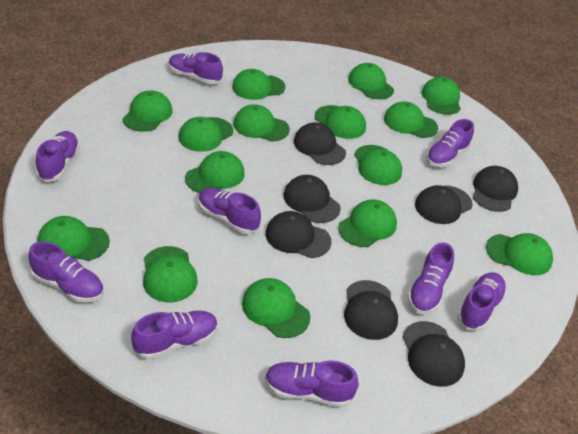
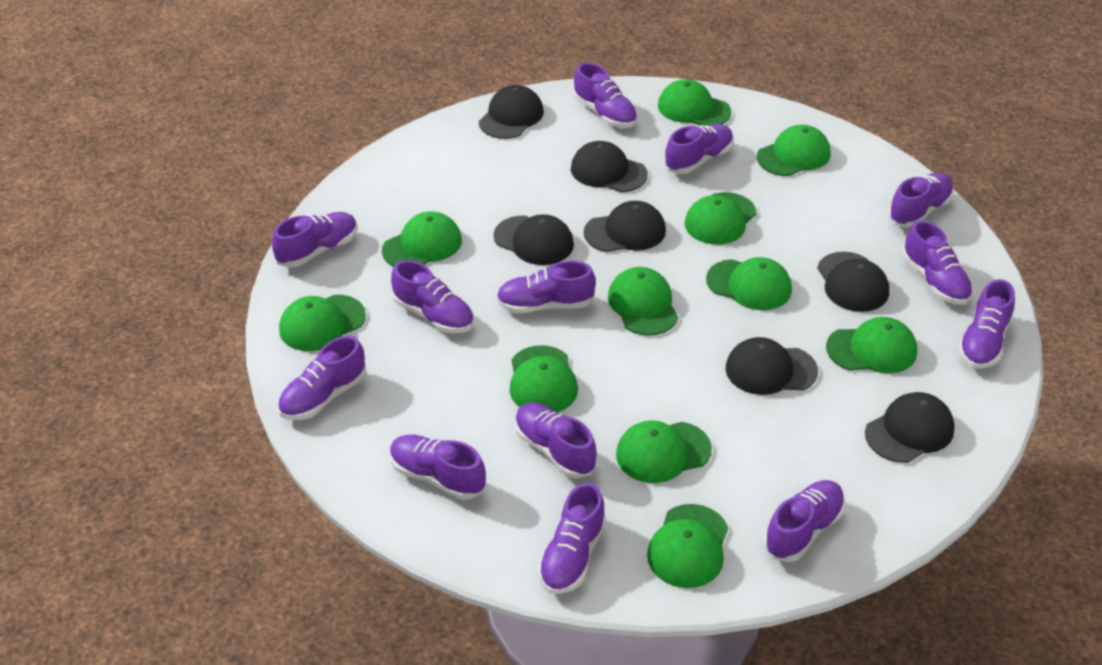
green cap: [37,216,110,261] [123,90,173,132] [143,246,198,303] [179,117,233,152] [185,151,245,193] [232,69,286,100] [233,104,290,141] [242,278,310,338] [315,105,366,139] [338,199,397,247] [348,63,394,99] [354,145,402,185] [384,101,438,138] [422,77,461,115] [486,233,553,275] = 15 -> [279,295,366,351] [382,211,462,267] [510,345,578,413] [608,267,678,335] [616,420,712,483] [647,504,728,588] [658,79,731,126] [684,192,756,245] [706,257,792,310] [757,125,831,176] [826,317,917,373] = 11
purple shoe: [29,241,104,303] [36,131,80,182] [131,311,218,359] [169,52,223,84] [198,188,261,234] [265,360,359,407] [407,242,454,314] [426,119,474,167] [457,272,507,331] = 9 -> [272,212,358,268] [278,336,367,420] [390,435,486,500] [391,260,474,333] [496,261,596,313] [515,403,597,478] [538,483,606,594] [573,63,638,128] [664,124,733,174] [764,480,845,562] [888,173,954,228] [902,220,973,305] [958,279,1015,369] = 13

